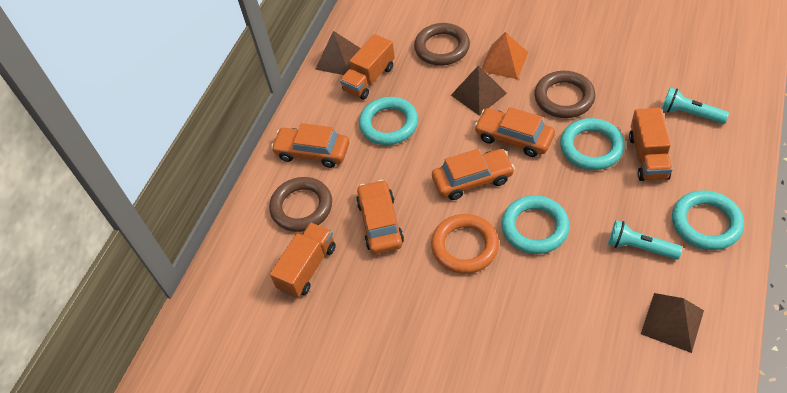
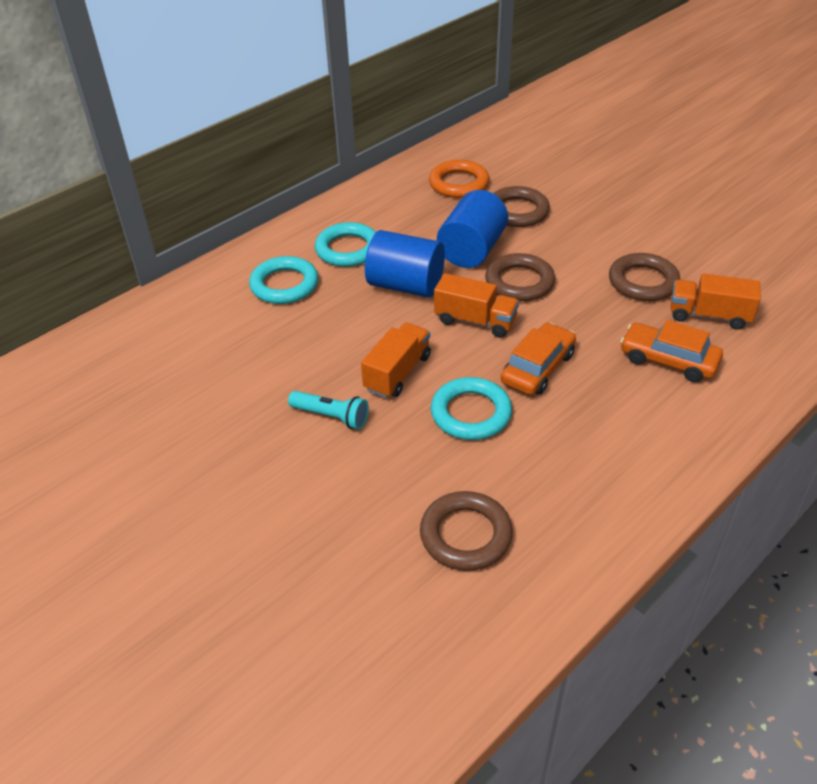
blue cylinder: none = 0 -> [365,230,445,297] [437,190,508,268] = 2
brown pyramid: [315,31,361,75] [451,65,507,116] [641,293,704,353] = 3 -> none = 0
brown ring: [269,177,332,232] [414,23,470,66] [534,71,595,118] = 3 -> [420,491,513,571] [485,253,555,301] [493,186,550,227] [609,253,680,301] = 4
orange car: [271,123,349,168] [356,180,404,254] [432,149,515,200] [474,107,555,157] = 4 -> [501,323,576,395] [620,320,723,382] = 2
orange pyramid: [482,32,528,79] = 1 -> none = 0
turquoise flashlight: [608,220,682,260] [662,88,729,124] = 2 -> [288,391,369,429] = 1
turquoise ring: [359,97,418,145] [501,195,570,254] [560,118,625,170] [672,190,744,250] = 4 -> [249,256,318,304] [315,222,376,267] [431,377,512,440] = 3

